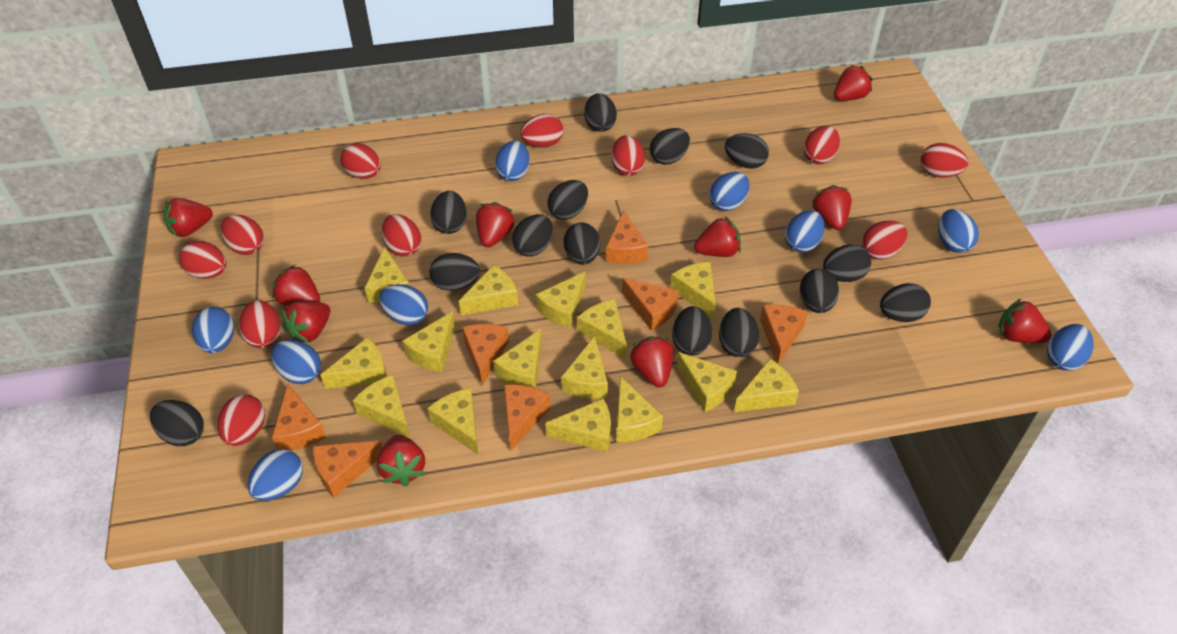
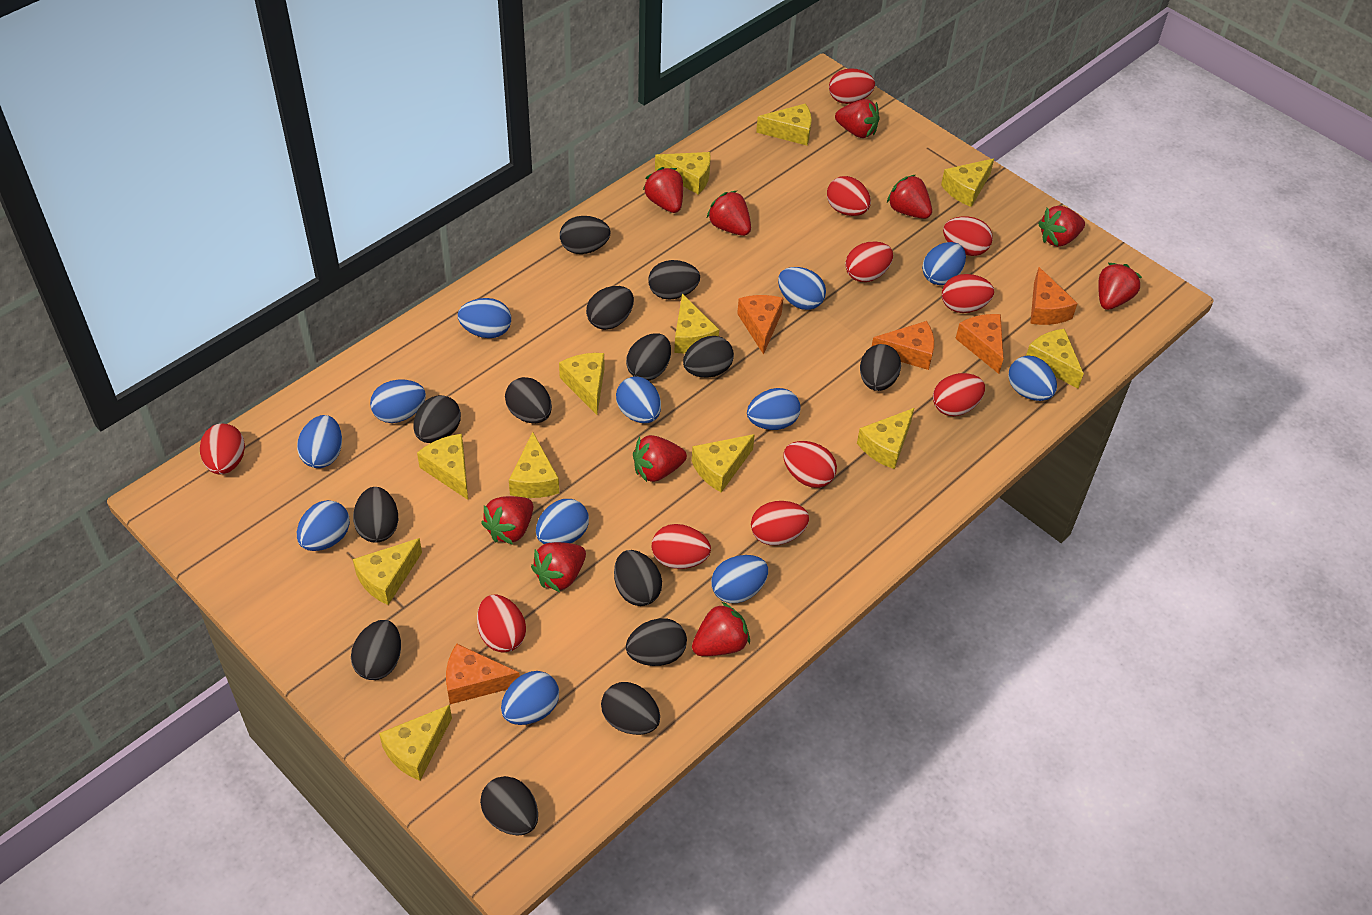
blue egg: [192,307,234,353] [248,449,303,501] [272,340,321,384] [379,284,428,325] [495,141,530,181] [709,172,750,211] [785,210,825,252] [938,209,979,253] [1047,324,1094,371] = 9 -> [297,415,342,468] [297,500,350,551] [370,380,426,423] [458,298,511,338] [501,671,559,725] [536,499,589,544] [616,376,661,423] [711,555,768,603] [747,388,800,430] [778,267,826,310] [922,242,966,285] [1008,356,1057,401] = 12
orange cheese: [272,385,326,450] [313,441,382,498] [462,324,509,386] [504,384,550,451] [606,210,648,264] [622,278,679,331] [760,304,808,364] = 7 -> [446,644,520,704] [737,295,783,355] [872,321,934,370] [955,314,1004,374] [1030,267,1078,325] = 5
yellow cheese: [321,337,387,389] [353,375,410,438] [364,247,409,303] [402,311,455,372] [427,388,478,454] [459,265,518,315] [493,329,542,388] [536,271,586,328] [545,399,611,452] [561,336,608,399] [577,299,627,359] [616,376,663,442] [670,262,716,320] [676,352,737,412] [734,359,799,412] = 15 -> [353,538,422,605] [379,705,452,781] [417,434,468,500] [509,432,559,498] [559,353,604,415] [655,152,711,195] [674,294,719,353] [692,434,755,492] [756,103,812,146] [857,408,914,469] [941,158,994,207] [1026,329,1084,389] = 12

